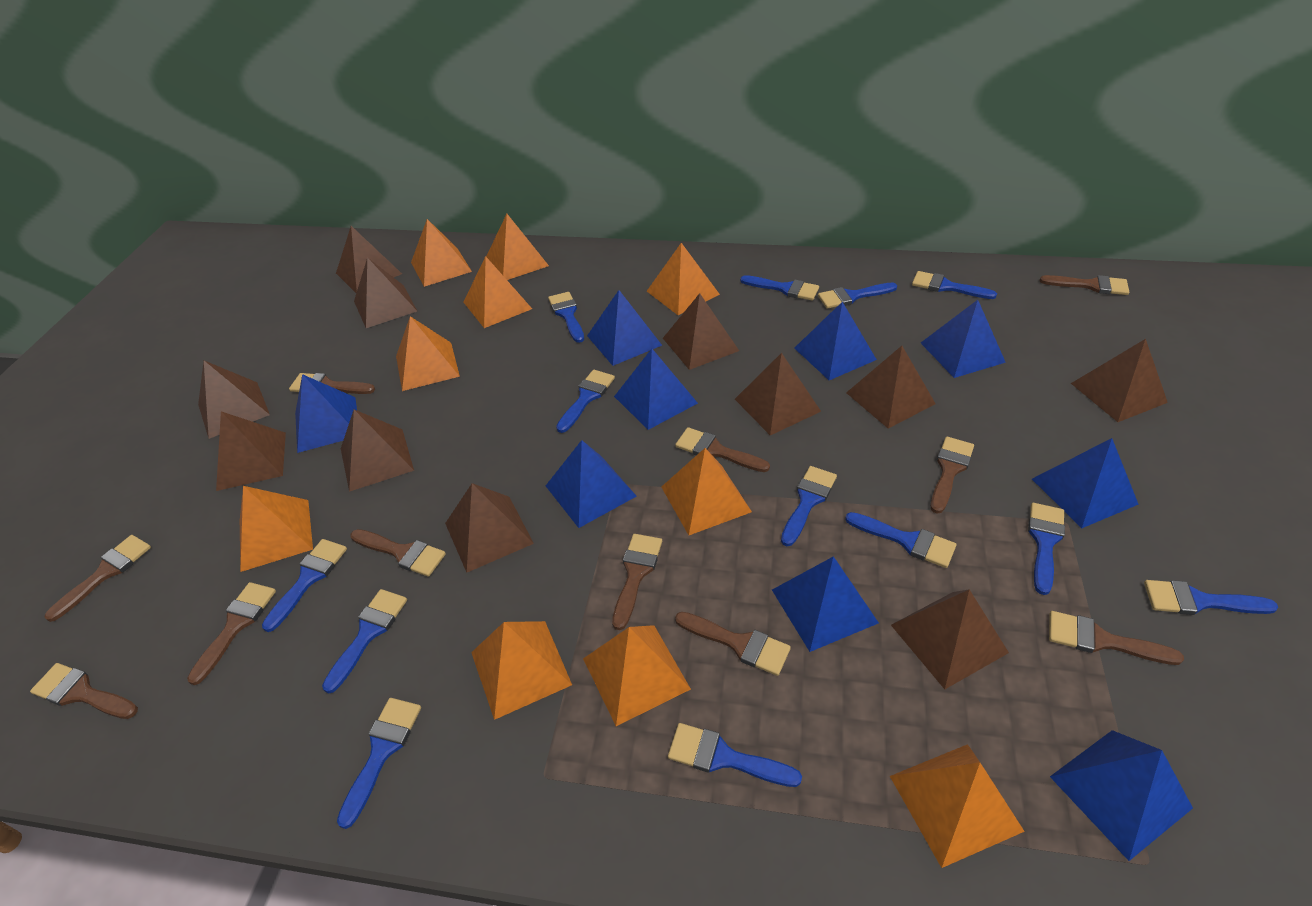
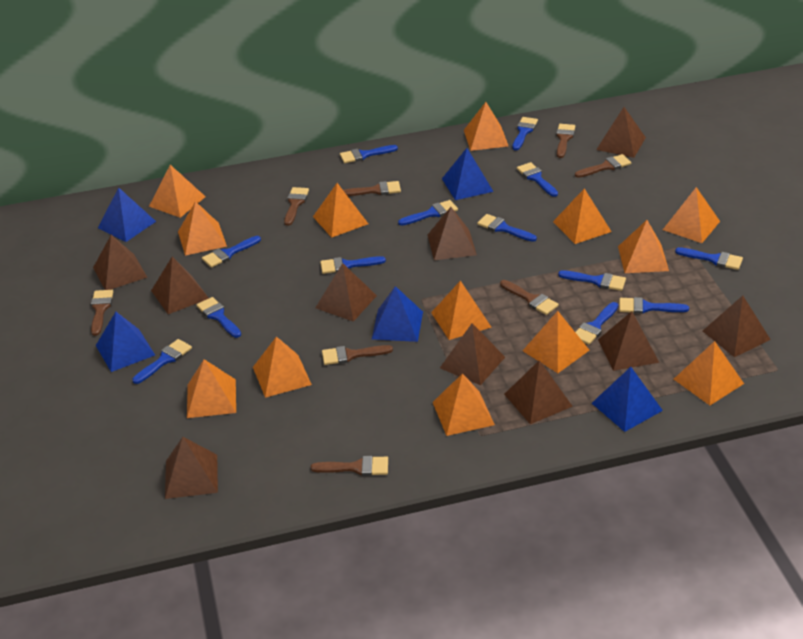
blue pyramid: [295,374,357,453] [546,440,637,528] [587,290,662,366] [614,349,698,430] [772,556,879,652] [794,302,877,380] [921,300,1006,378] [1032,438,1139,528] [1050,730,1193,861] = 9 -> [96,312,155,372] [98,187,156,242] [372,286,423,342] [442,148,494,200] [592,367,663,432] = 5
brown brush: [30,663,138,719] [44,535,151,622] [187,582,276,685] [289,373,375,394] [350,529,446,577] [612,534,662,630] [675,427,770,472] [675,612,791,676] [930,437,974,514] [1040,275,1129,295] [1049,611,1184,665] = 11 -> [91,290,113,336] [284,187,309,226] [311,456,388,476] [322,345,393,365] [343,181,401,196] [500,280,559,315] [556,124,575,158] [575,154,631,178] = 8
brown pyramid: [198,361,270,439] [216,411,286,491] [336,226,402,293] [341,410,414,492] [354,257,417,328] [445,483,534,573] [663,293,739,370] [735,353,821,435] [846,346,936,429] [891,589,1009,689] [1071,339,1168,422] = 11 -> [93,235,148,290] [151,256,209,314] [165,437,218,499] [316,263,377,322] [428,207,477,260] [440,323,505,385] [504,360,573,424] [596,107,646,158] [598,311,659,371] [703,296,771,357] = 10
orange pyramid: [240,486,313,572] [396,316,460,391] [411,219,472,287] [463,256,532,328] [471,621,572,720] [486,214,549,280] [583,625,691,726] [647,243,720,315] [662,448,752,535] [890,744,1025,868] = 10 -> [149,165,206,218] [178,201,227,256] [187,359,236,418] [253,336,312,398] [313,183,368,238] [431,281,492,340] [433,373,495,436] [464,102,508,151] [523,311,590,373] [553,188,612,244] [618,220,669,273] [663,187,720,243] [674,341,744,405] = 13

